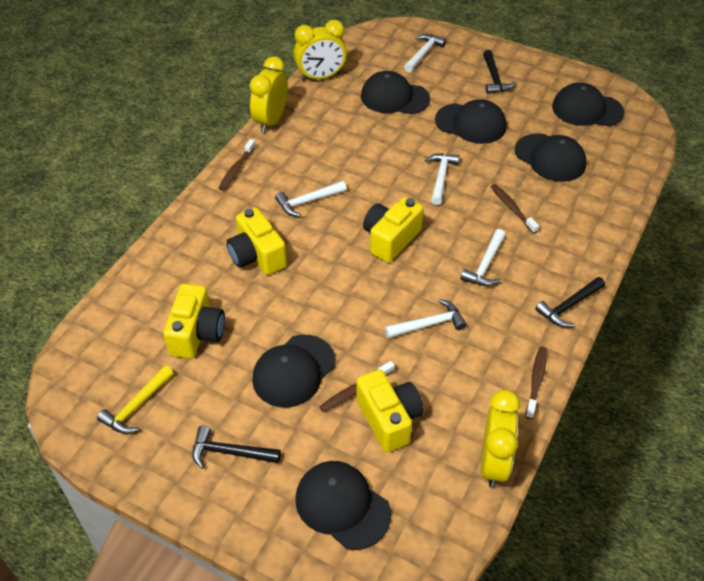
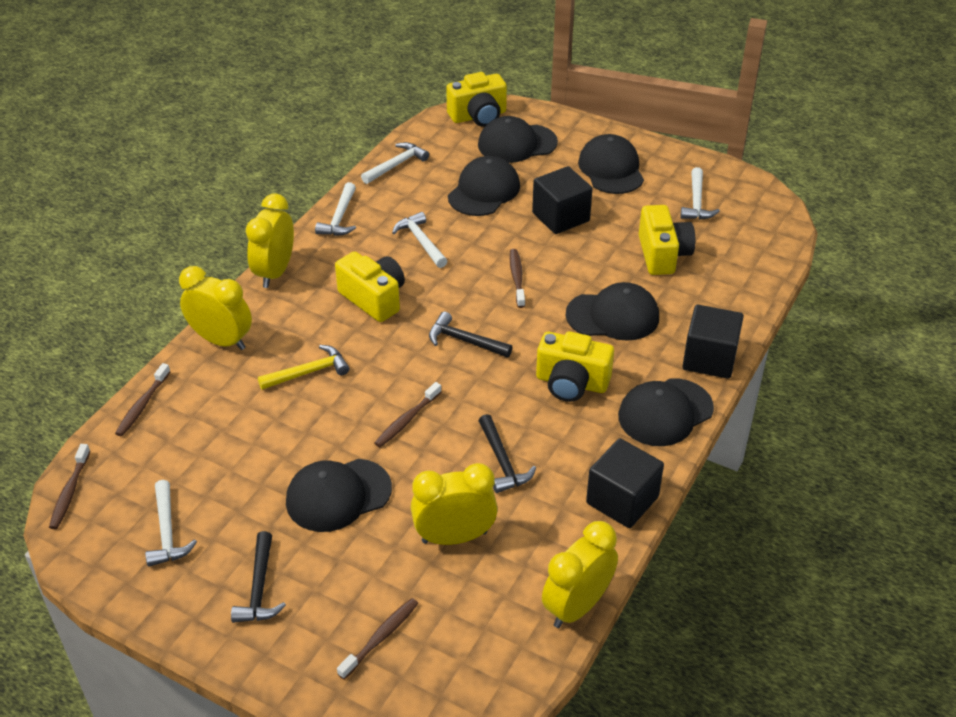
black cube: none = 0 -> [532,166,592,234] [586,438,664,528] [682,305,744,379] = 3
brown toothbrush: [218,139,256,191] [319,361,395,412] [491,184,539,234] [525,347,547,419] = 4 -> [49,444,90,529] [115,363,171,436] [337,598,418,679] [374,382,441,447] [510,249,525,308] = 5
yellow clock: [250,56,288,133] [294,20,347,81] [481,389,520,488] = 3 -> [179,266,252,350] [246,194,294,288] [411,463,498,545] [542,521,618,628] = 4

